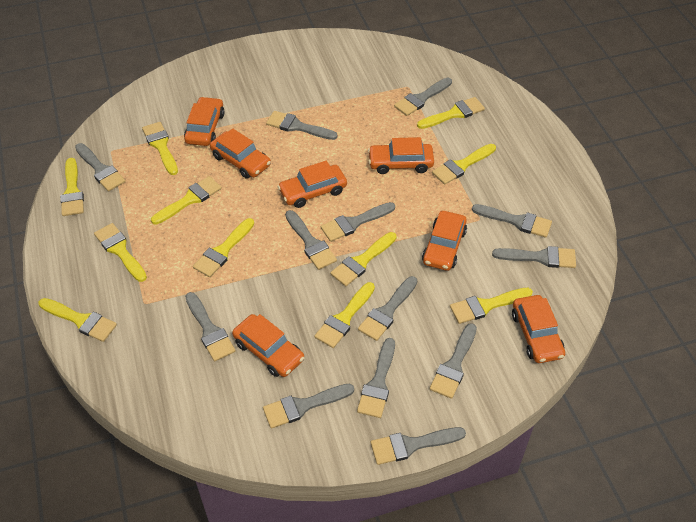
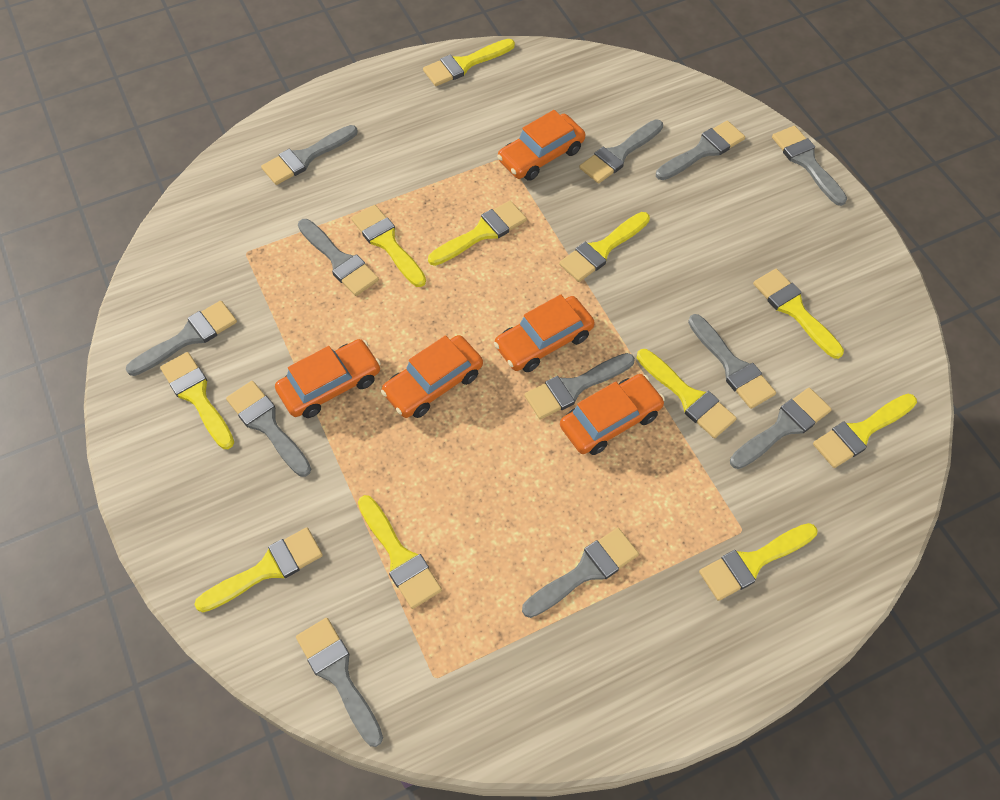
grey brush: [75,143,126,191] [185,292,236,361] [263,384,354,429] [266,111,338,140] [285,210,337,270] [321,202,395,242] [357,338,395,418] [358,276,417,341] [371,427,466,465] [394,78,452,116] [430,323,477,399] [472,204,552,238] [492,246,576,268] = 13 -> [126,301,237,376] [226,381,311,477] [261,125,358,185] [296,618,383,747] [298,219,379,296] [522,528,639,618] [524,353,635,420] [579,119,663,183] [656,121,745,180] [688,314,776,409] [730,388,832,469] [772,126,847,206] = 12
orange car: [184,97,224,146] [210,128,271,179] [232,314,304,377] [278,161,347,208] [368,137,434,174] [422,211,467,271] [512,295,565,363] = 7 -> [275,339,381,418] [381,335,483,418] [494,294,595,372] [497,110,585,181] [560,374,665,455] = 5

